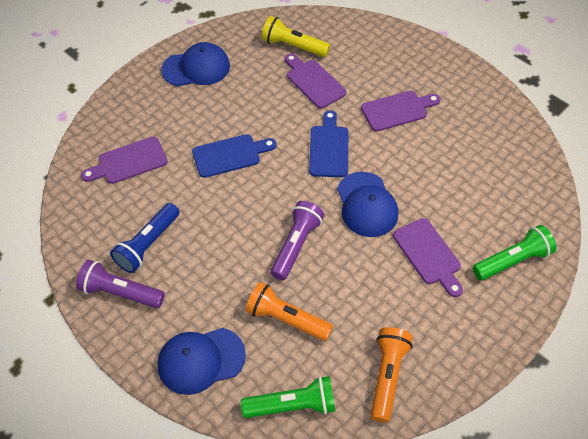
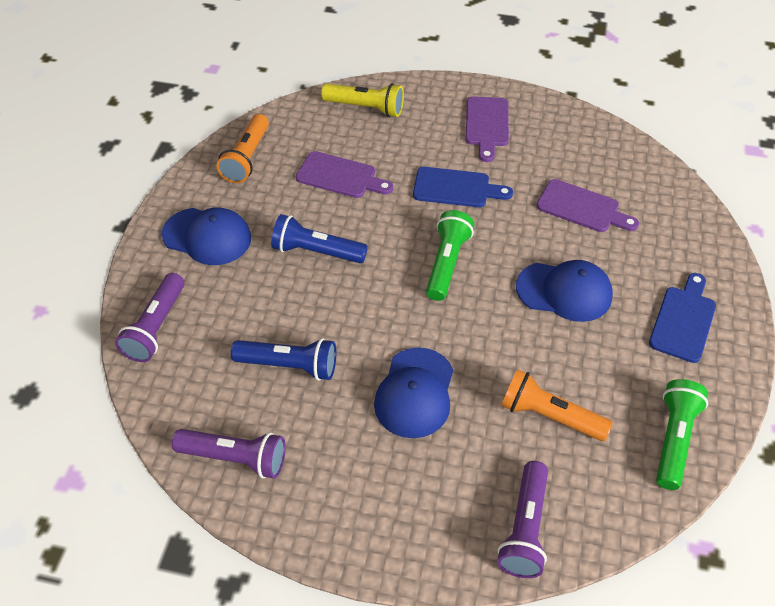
blue flashlight: [110,203,180,273] = 1 -> [231,338,336,381] [271,214,368,263] = 2
purple cutting board: [81,137,168,184] [285,53,346,109] [361,91,440,132] [393,218,463,297] = 4 -> [296,151,393,198] [466,96,509,162] [537,179,639,232] = 3
purple flashlight: [76,260,165,308] [271,201,324,280] = 2 -> [115,273,184,362] [172,429,286,478] [497,461,548,578] = 3

